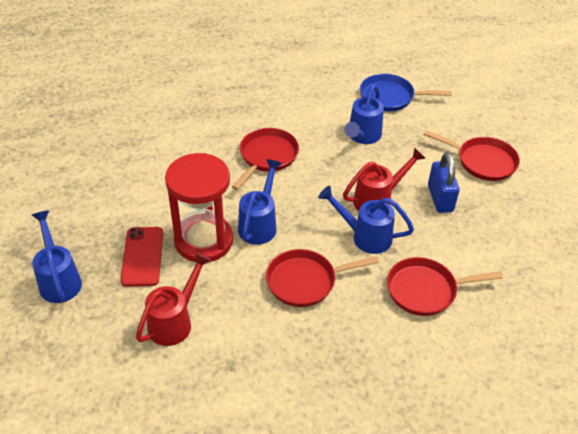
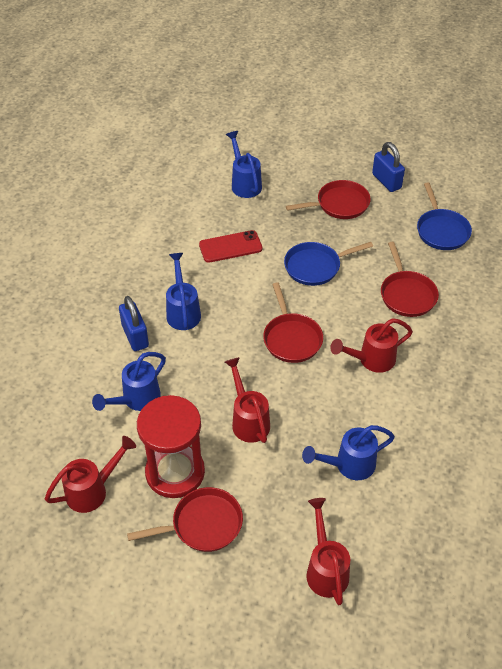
blue padlock: [428,152,460,213] = 1 -> [119,296,149,351] [372,142,405,192] = 2
blue pan: [360,74,452,111] = 1 -> [284,242,373,286] [417,182,472,250] = 2
red watering can: [136,252,212,346] [343,147,426,211] = 2 -> [45,436,136,513] [225,357,270,443] [306,498,350,605] [330,318,413,373] = 4

